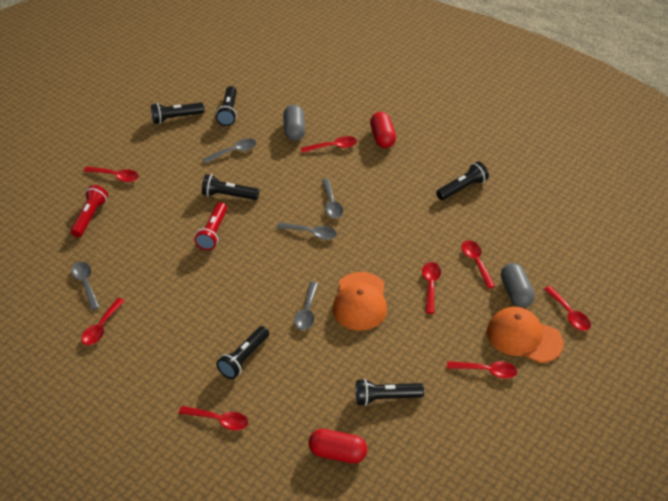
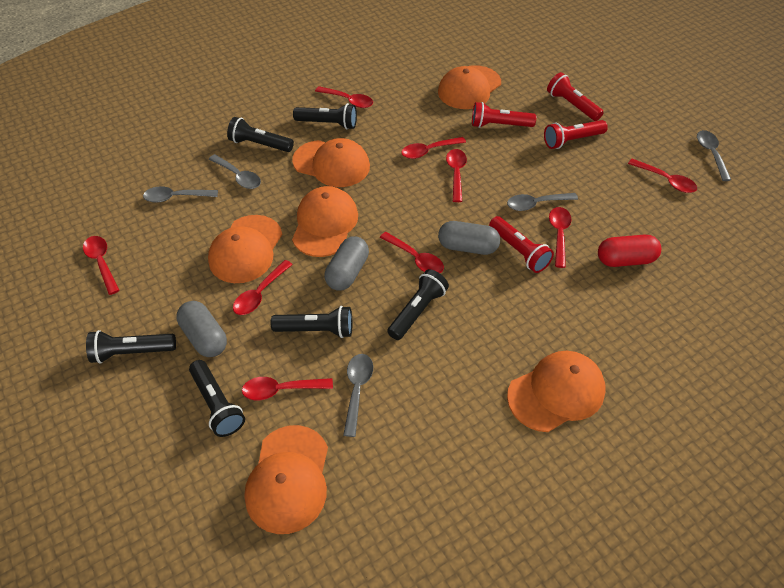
grey capsule: [283,105,305,141] [501,263,535,307] = 2 -> [176,301,227,357] [324,236,369,291] [438,221,500,255] = 3
orange cap: [333,272,387,331] [487,307,564,363] = 2 -> [208,215,282,283] [244,425,328,534] [292,138,370,187] [292,186,358,257] [438,65,501,109] [507,351,606,432] = 6
red capsule: [308,429,367,464] [370,112,396,148] = 2 -> [598,235,661,267] = 1
red flashlight: [71,185,108,237] [194,202,227,250] = 2 -> [472,102,536,128] [489,216,554,273] [544,120,608,149] [547,72,604,121] = 4
red spoon: [81,298,125,345] [83,166,139,182] [179,406,248,430] [301,136,357,153] [422,262,441,314] [447,361,517,378] [462,240,495,289] [544,286,591,331] = 8 -> [83,236,119,295] [233,260,293,315] [242,377,333,400] [315,86,373,108] [380,232,444,273] [401,137,466,159] [446,149,467,202] [549,207,571,268] [628,159,697,193] = 9

